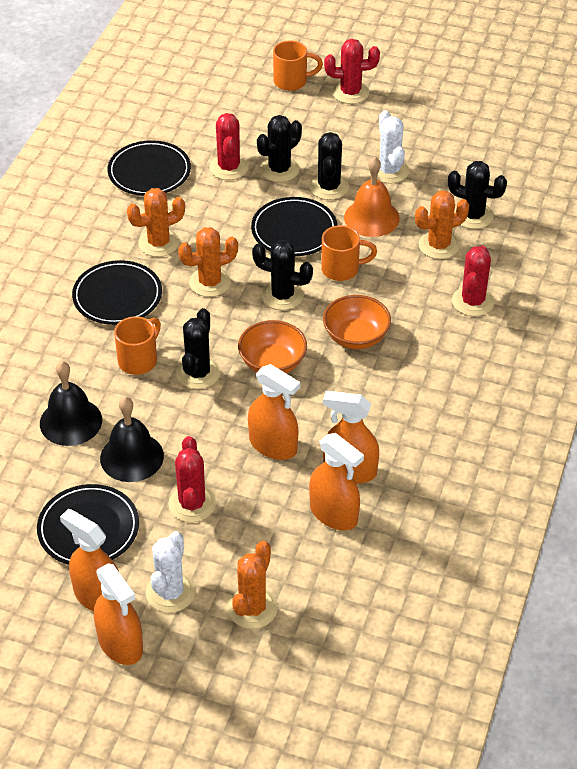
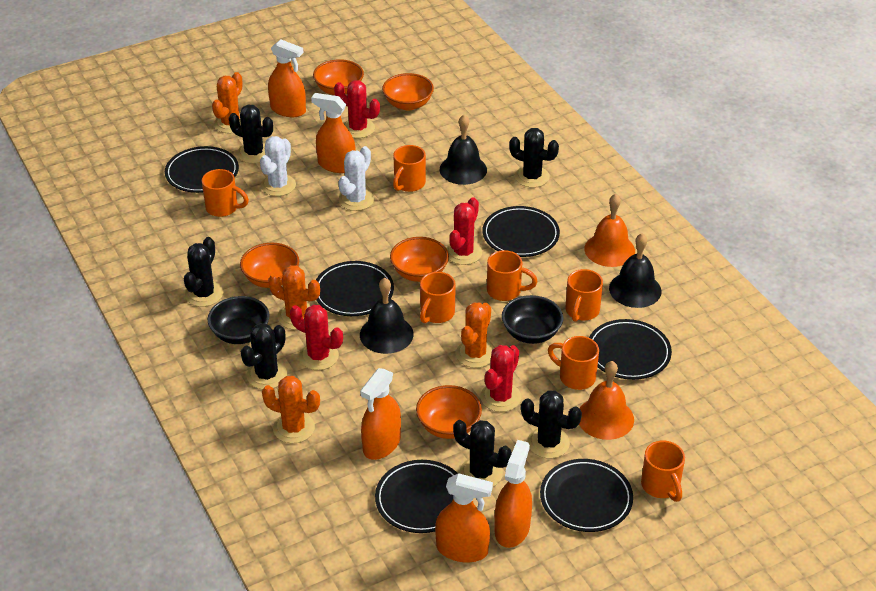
black bell: [40,361,102,446] [100,397,164,482] = 2 -> [360,278,414,354] [440,114,487,185] [609,233,661,308] = 3
black bowl: none = 0 -> [207,296,270,344] [502,295,563,344] = 2
black cactus: [176,308,220,389] [252,240,313,310] [257,115,302,182] [309,132,349,200] [448,161,507,229] = 5 -> [184,237,223,307] [229,105,273,163] [240,323,287,389] [453,420,512,487] [509,128,559,188] [521,390,582,458] = 6
black plate: [37,484,139,565] [72,260,162,325] [108,140,191,196] [251,197,337,256] = 4 -> [165,146,239,193] [316,261,394,316] [375,460,458,533] [483,206,560,257] [540,459,633,532] [589,319,672,380] = 6
orange bell: [344,157,400,237] = 1 -> [579,361,634,440] [585,194,635,267] = 2
orange bowl: [238,320,307,373] [323,295,391,349] = 2 -> [240,243,299,288] [313,59,364,96] [382,73,434,111] [390,237,449,282] [416,385,482,439] = 5
orange mug: [114,316,161,375] [273,40,323,91] [321,225,377,281] = 3 -> [202,169,249,217] [393,145,426,192] [420,272,456,323] [487,250,538,301] [548,336,599,390] [566,269,603,322] [641,441,685,502] = 7

